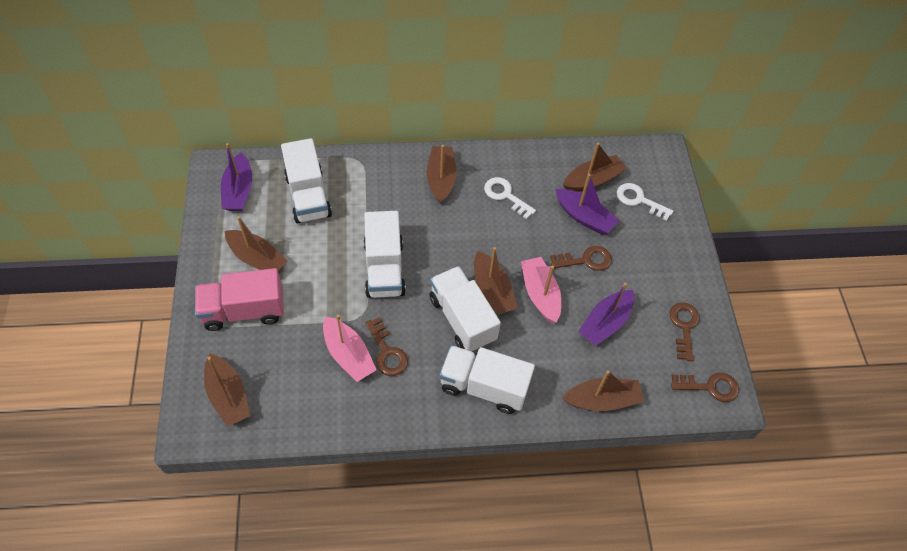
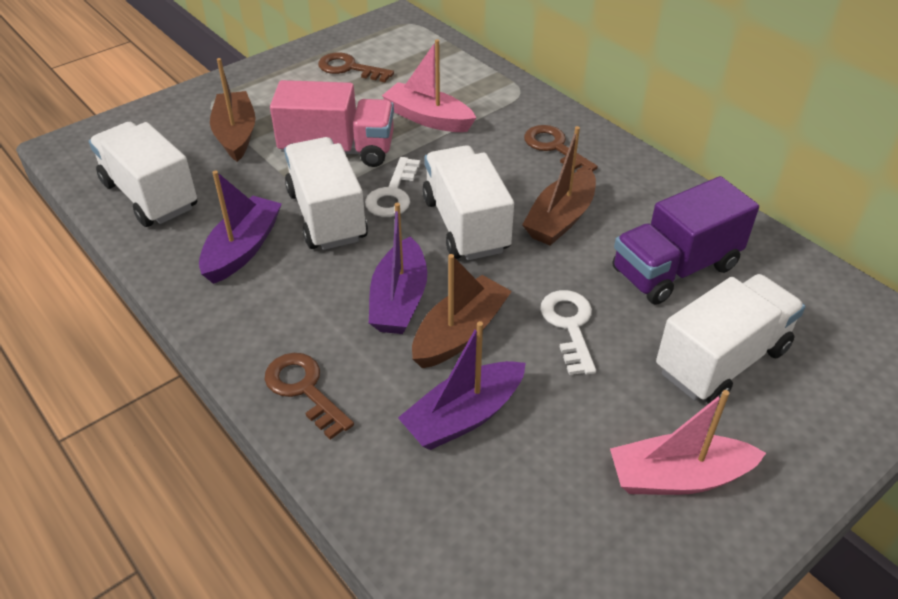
brown boat: [204,353,250,427] [225,216,287,271] [427,145,457,204] [474,247,518,315] [562,370,644,411] [563,143,627,192] = 6 -> [210,58,255,162] [412,254,512,368] [522,126,596,246] = 3
brown key: [365,317,408,376] [550,246,612,271] [670,302,700,361] [671,373,739,402] = 4 -> [264,353,354,440] [318,52,394,82] [524,125,598,172] = 3
purple truck: none = 0 -> [613,176,759,305] = 1

